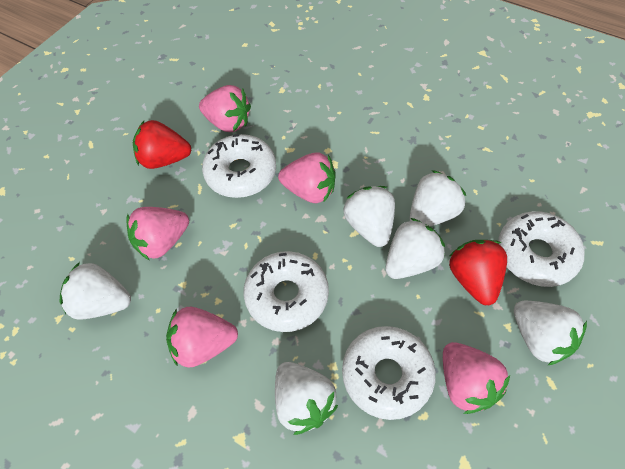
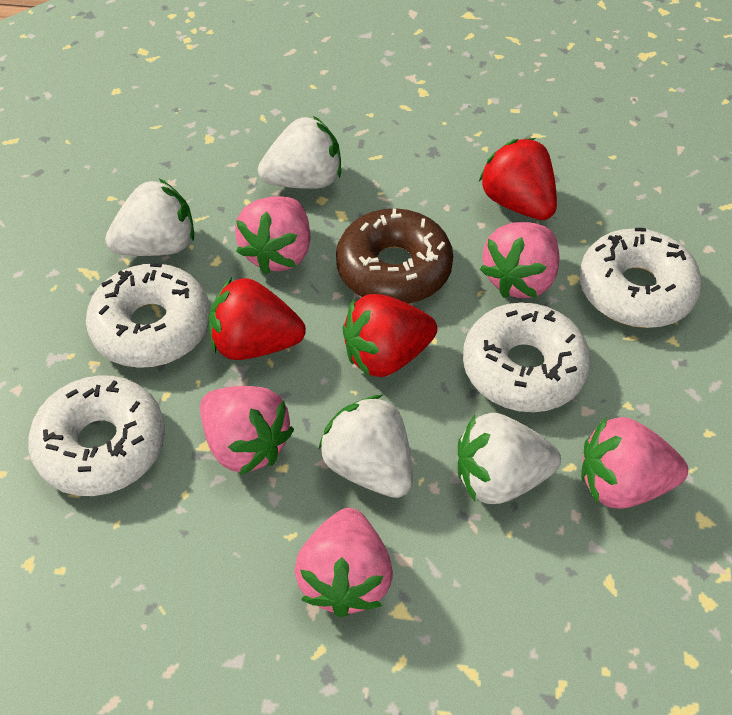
brown donut: none = 0 -> [336,208,453,304] = 1
red strawberry: [133,120,192,169] [449,240,507,305] = 2 -> [209,277,306,360] [343,294,437,377] [479,138,557,220] = 3
white strawberry: [59,262,131,319] [275,362,338,435] [344,186,395,247] [385,218,445,279] [410,170,466,226] [514,301,587,366] = 6 -> [105,178,194,256] [258,116,341,189] [319,395,413,498] [458,413,561,504] = 4

